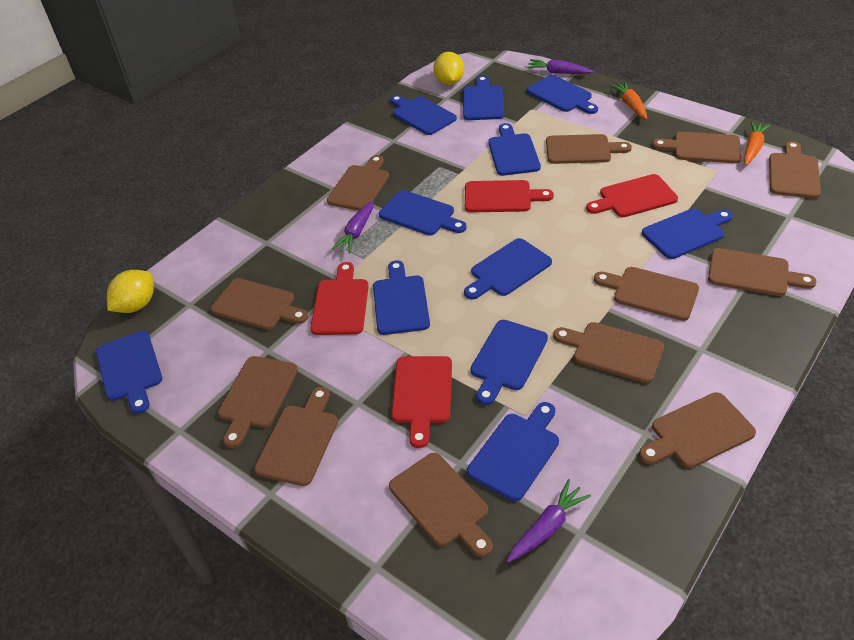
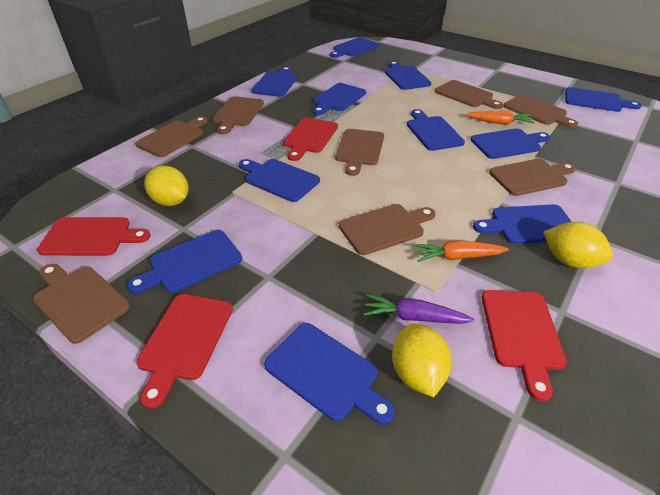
brown cutting board: [211,278,308,330] [218,356,298,448] [254,387,338,486] [327,155,389,211] [389,453,493,557] [546,134,632,164] [553,322,664,383] [594,267,699,321] [639,392,756,468] [652,132,742,163] [708,248,817,296] [769,141,821,199] = 12 -> [33,264,130,344] [135,116,208,157] [212,96,264,134] [335,129,384,176] [339,204,436,255] [435,80,503,109] [489,159,576,196] [503,94,578,128] = 8
purple carrot: [331,201,374,253] [507,479,591,563] [527,59,593,74] = 3 -> [363,294,474,324] = 1
yellow lemon: [107,270,154,313] [434,52,464,85] = 2 -> [144,166,189,206] [392,323,452,397] [543,222,613,268] = 3

